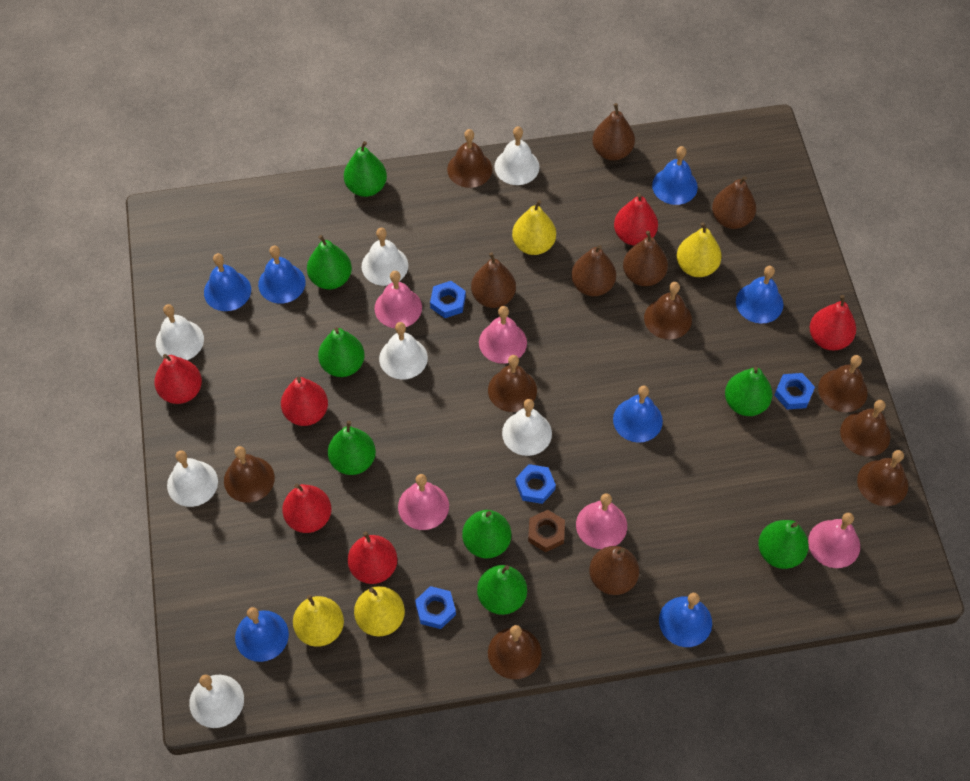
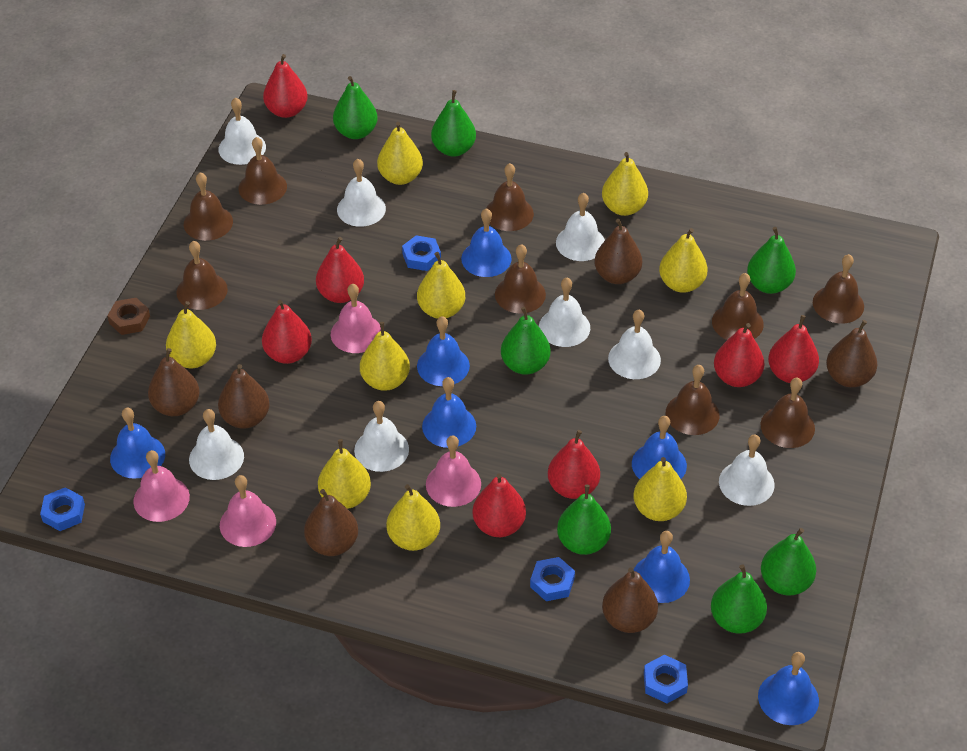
brown bell: [224,446,275,503] [447,129,492,188] [488,355,537,412] [488,625,542,679] [644,282,692,339] [818,355,868,412] [840,400,891,457] [857,450,908,506] = 8 -> [176,241,228,310] [184,172,233,241] [239,137,287,205] [486,163,534,231] [495,244,546,314] [666,365,720,435] [712,273,764,340] [761,377,815,448] [813,254,864,324] = 9
green pear: [307,235,352,289] [318,327,365,377] [328,421,376,475] [344,141,387,197] [462,510,511,559] [477,565,527,615] [725,366,772,416] [758,520,809,569] = 8 -> [333,76,378,139] [431,90,476,156] [501,307,551,375] [557,485,611,555] [711,564,767,634] [747,227,796,294] [761,528,816,596] = 7
pink bell: [374,271,422,328] [398,474,449,530] [479,306,527,364] [576,493,627,549] [808,513,860,568] = 5 -> [133,450,190,522] [220,475,276,547] [331,284,381,353] [426,435,481,507] = 4
red pear: [154,354,202,404] [281,377,328,426] [282,484,332,533] [348,531,397,584] [614,193,658,246] [809,295,856,350] = 6 -> [262,300,312,364] [263,54,308,118] [316,237,364,303] [472,473,526,537] [548,430,600,499] [714,323,764,387] [768,315,819,383] = 7
white bell: [156,304,204,360] [167,450,218,507] [189,675,244,728] [362,228,408,286] [379,322,428,380] [494,126,540,185] [502,399,552,456] = 7 -> [189,409,244,480] [219,97,266,165] [337,159,386,227] [354,401,409,472] [539,278,590,347] [556,193,605,261] [608,310,661,379] [719,434,775,506] = 8
yellow pear: [293,595,344,647] [354,586,405,637] [512,200,556,255] [677,222,722,277] = 4 -> [166,301,216,368] [318,439,371,509] [360,322,410,391] [377,122,423,185] [386,484,440,551] [417,252,465,319] [602,152,648,216] [634,457,687,521] [659,228,708,293] = 9

